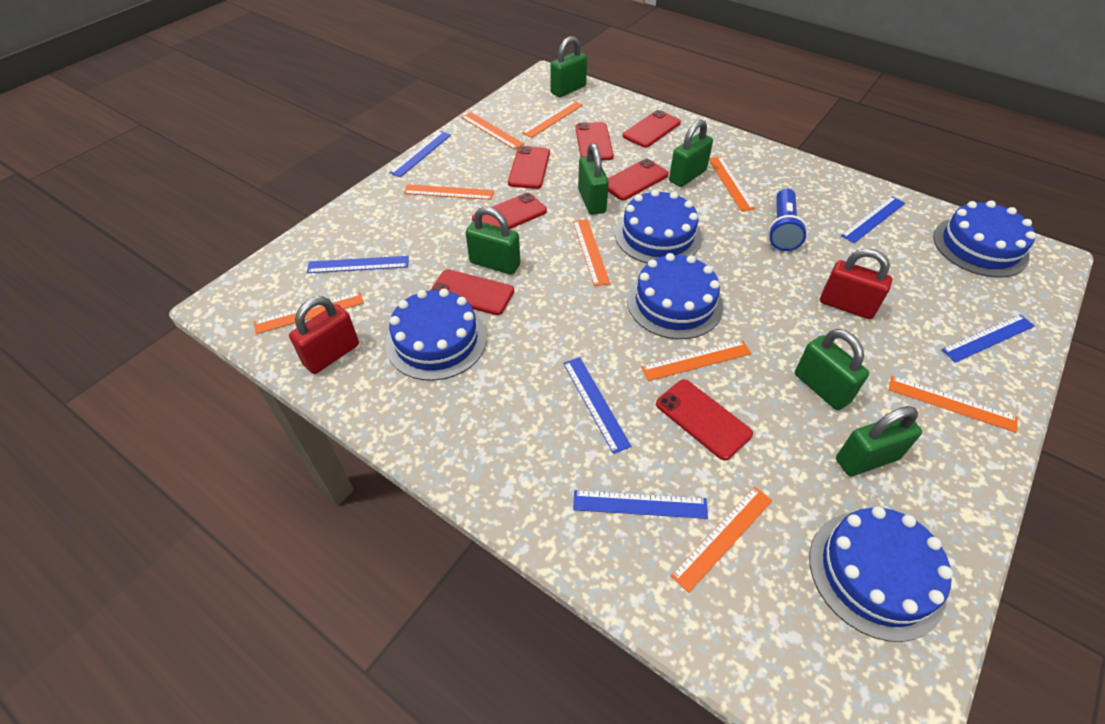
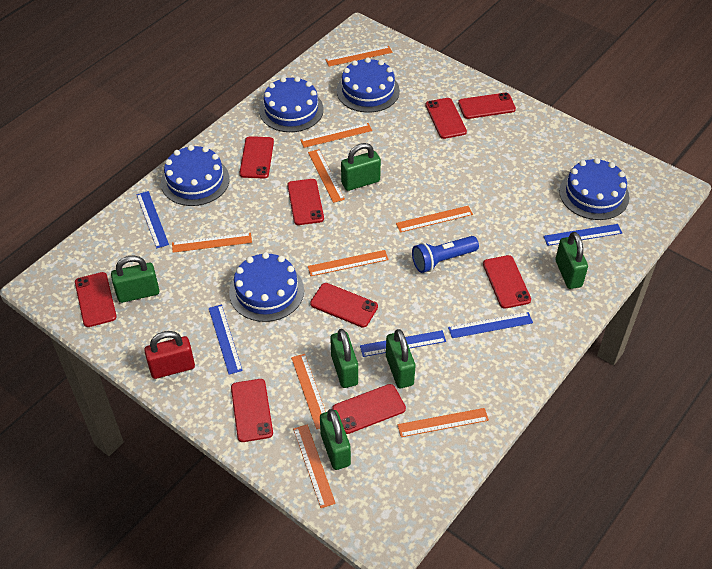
blue ruler: [307,256,409,273] [389,131,451,177] [563,357,632,454] [573,490,708,519] [841,196,905,243] [941,314,1035,363] = 6 -> [136,191,169,248] [209,305,243,375] [360,330,446,357] [448,312,533,338] [543,224,622,246] = 5
red padlock: [289,296,359,374] [820,249,893,319] = 2 -> [144,331,195,379] = 1
red phone: [431,269,514,315] [472,193,547,229] [508,146,550,189] [575,122,614,160] [608,159,669,200] [623,110,681,148] [656,379,753,461] = 7 -> [75,272,117,327] [231,379,273,442] [240,136,274,179] [287,179,324,225] [310,283,378,328] [332,384,406,434] [426,98,467,139] [458,92,516,119] [483,255,531,309] = 9

